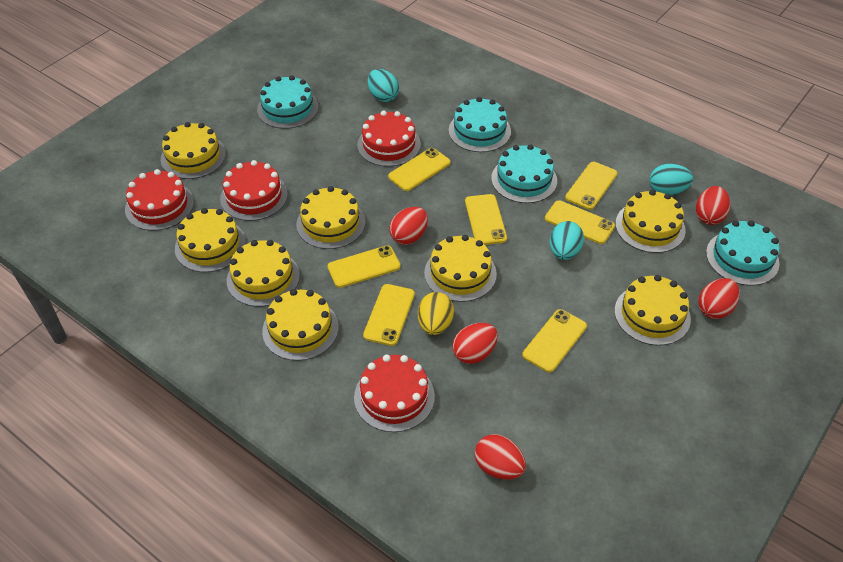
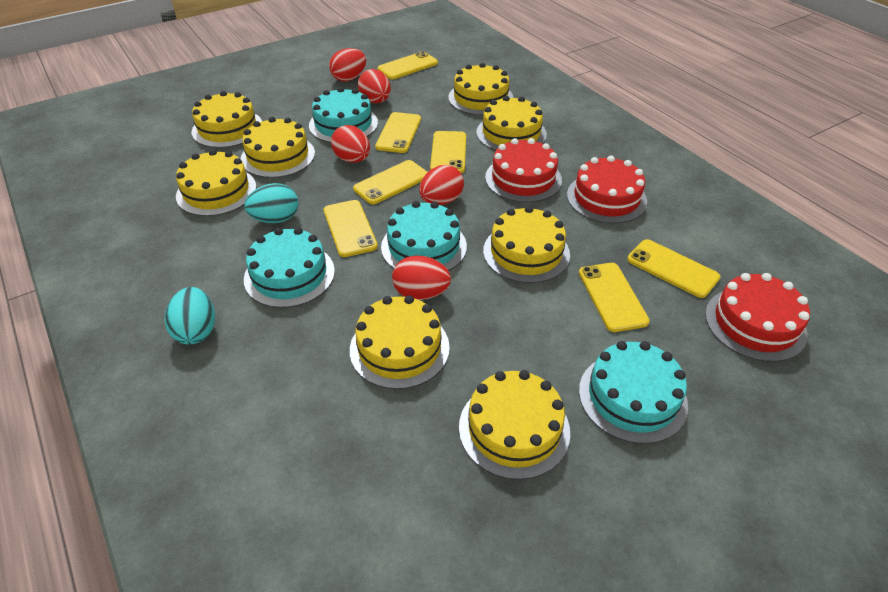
red cake: [125,169,194,231] [220,160,288,221] [354,354,435,432] [357,111,421,167] = 4 -> [485,138,562,203] [567,156,647,224] [705,273,810,362] = 3
turquoise egg: [368,69,399,102] [550,221,584,260] [650,164,693,195] = 3 -> [165,287,215,345] [244,183,299,223] = 2
yellow egg: [418,292,454,335] = 1 -> none = 0

